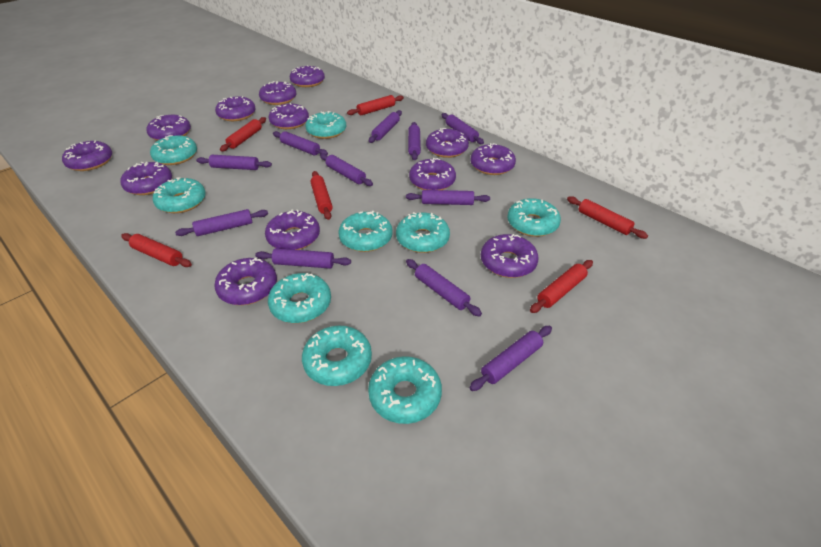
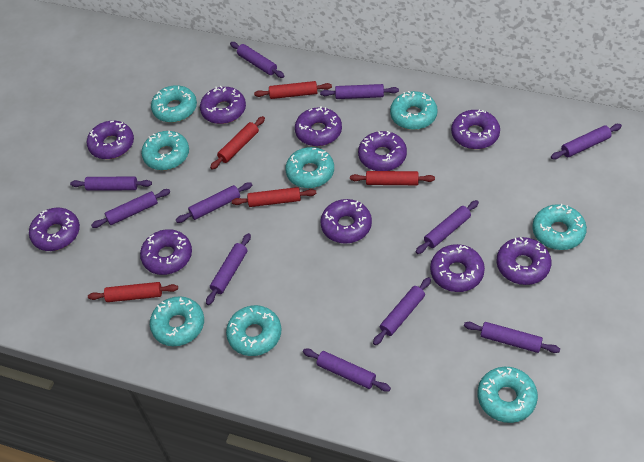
purple donut: [62,141,112,171] [120,162,172,195] [146,115,191,141] [214,258,277,305] [215,96,256,121] [259,81,296,105] [265,209,320,250] [269,103,309,129] [290,65,325,87] [409,158,456,190] [426,128,469,158] [470,143,516,175] [481,234,539,278] = 13 -> [29,208,80,251] [87,121,134,159] [140,229,192,275] [200,86,246,124] [295,106,342,146] [320,199,372,244] [358,131,407,171] [430,244,485,292] [451,110,500,149] [496,237,551,285] = 10
red rolling pin: [121,233,192,267] [220,117,266,151] [311,171,333,220] [347,95,404,115] [530,260,593,313] [567,196,648,239] = 6 -> [88,282,178,302] [210,116,265,170] [232,187,317,207] [254,81,332,99] [350,171,435,185] = 5
turquoise donut: [150,135,197,165] [153,177,206,213] [268,273,331,323] [302,325,372,386] [305,111,346,139] [339,211,393,252] [368,356,442,424] [396,212,450,253] [507,198,561,237] = 9 -> [141,131,189,170] [150,296,204,346] [151,85,197,123] [226,305,281,356] [285,147,334,188] [390,91,438,130] [478,367,538,423] [532,204,587,250] = 8

